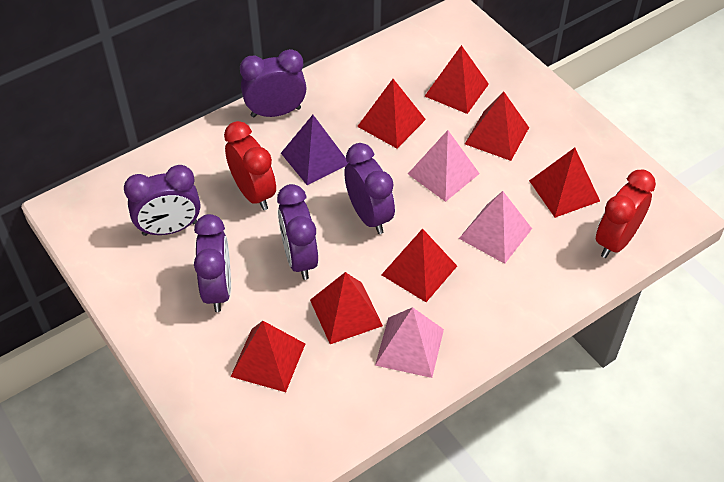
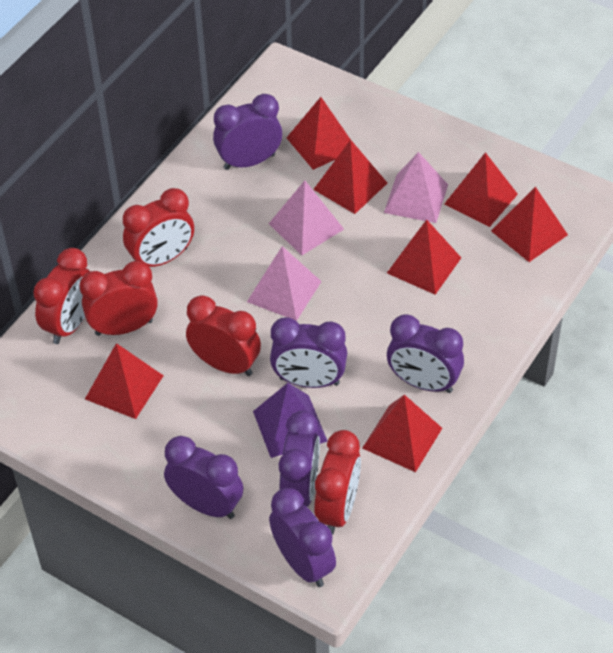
purple clock: [124,165,200,236] [194,214,231,312] [240,49,307,117] [277,184,318,280] [344,143,395,234] = 5 -> [164,436,243,519] [213,94,282,170] [269,488,336,587] [270,317,347,388] [279,411,320,507] [387,314,464,393] = 6
red clock: [224,121,276,210] [596,169,656,258] = 2 -> [33,248,90,344] [80,261,158,336] [123,188,194,267] [186,295,261,376] [314,430,361,535] = 5

